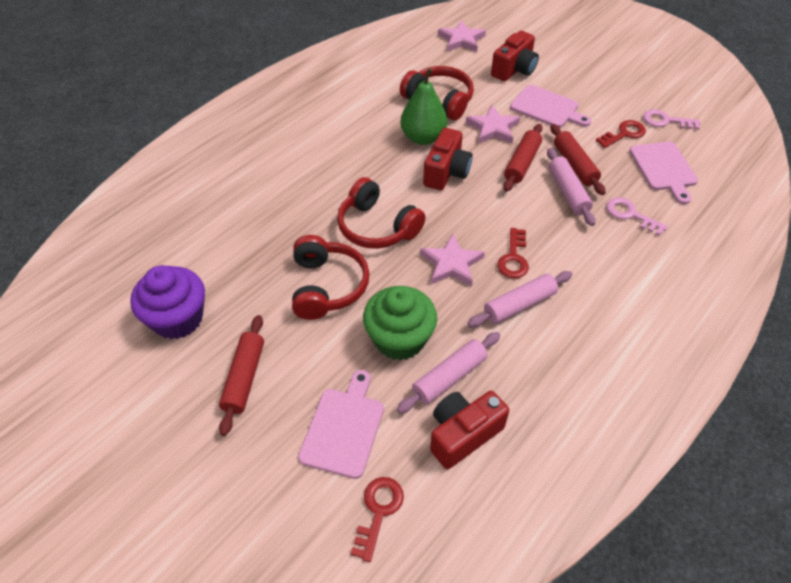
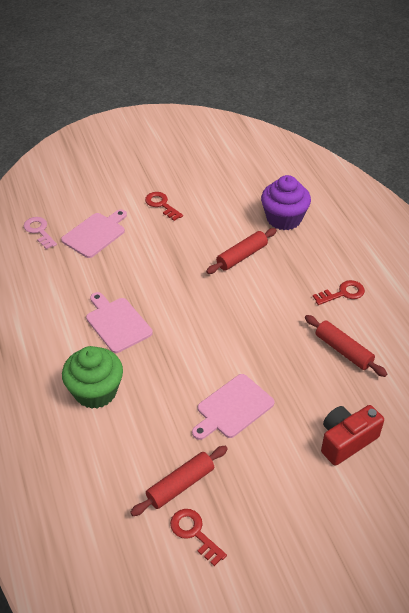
green pear: [400,68,447,145] = 1 -> none = 0
pink key: [606,197,668,236] [643,109,700,130] = 2 -> [24,217,57,249] = 1
pink rolling pin: [397,332,500,413] [467,271,572,327] [547,148,595,226] = 3 -> none = 0
pink star: [420,234,485,286] [438,21,486,52] [466,105,520,144] = 3 -> none = 0
red camera: [423,128,473,190] [430,391,509,469] [491,31,539,81] = 3 -> [321,405,384,466] = 1
red headphones: [292,235,370,320] [337,177,426,249] [400,66,474,120] = 3 -> none = 0

